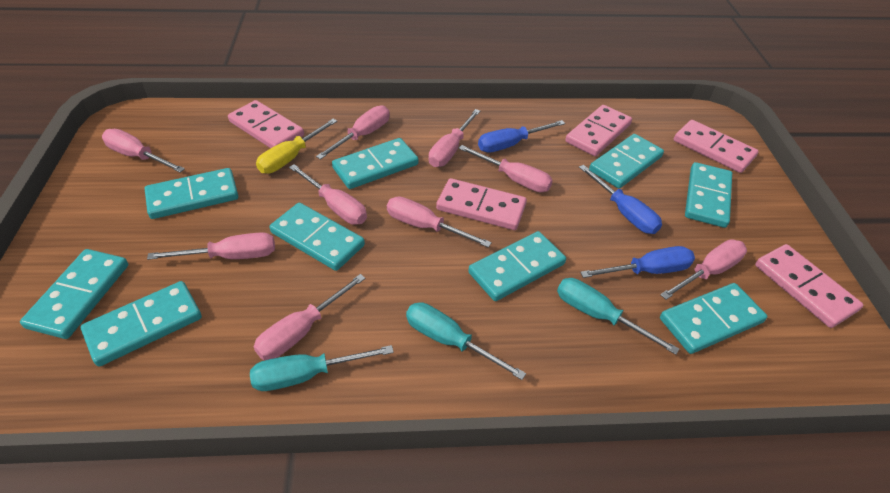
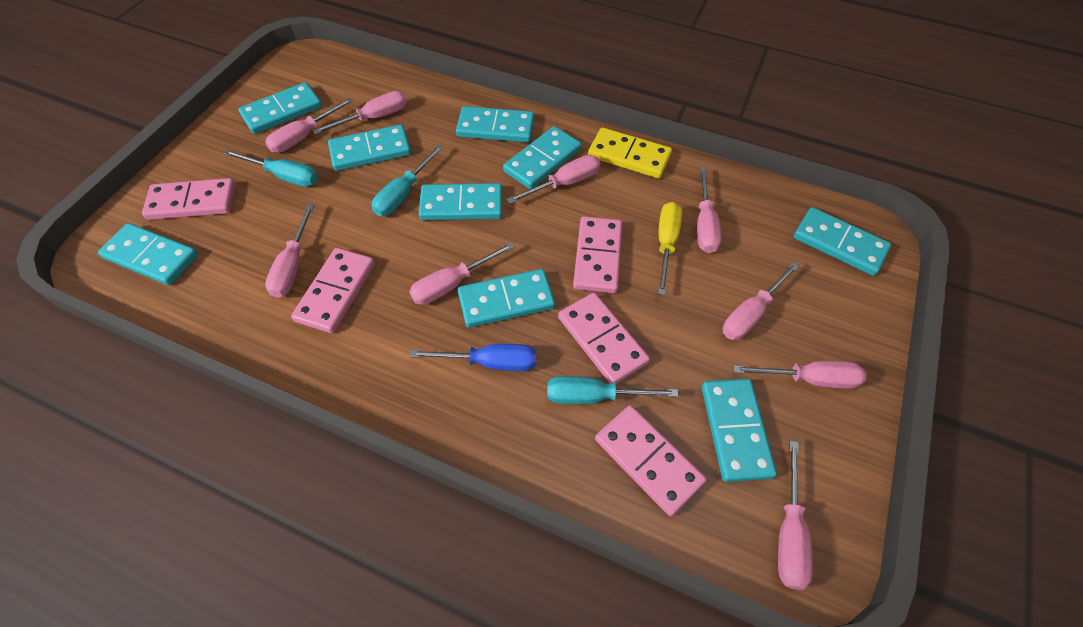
blue screwdriver: [478,120,565,153] [579,165,662,234] [580,246,695,278] = 3 -> [409,344,536,371] = 1
yellow domino: none = 0 -> [588,127,672,178] = 1

